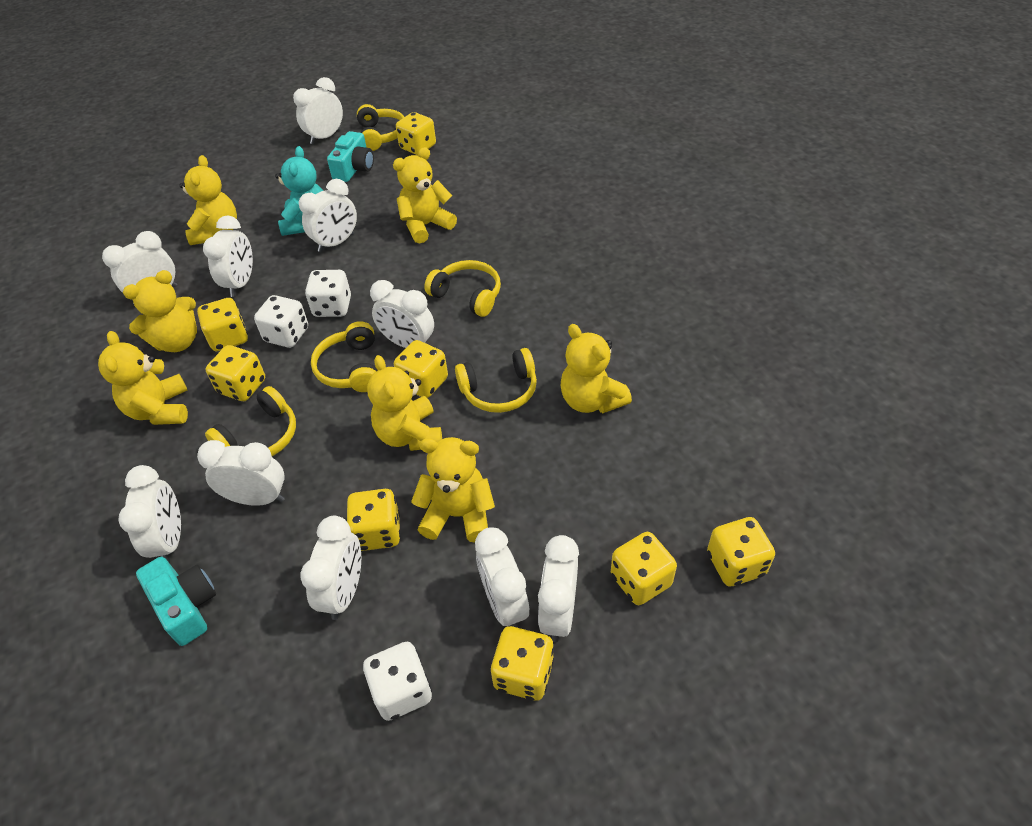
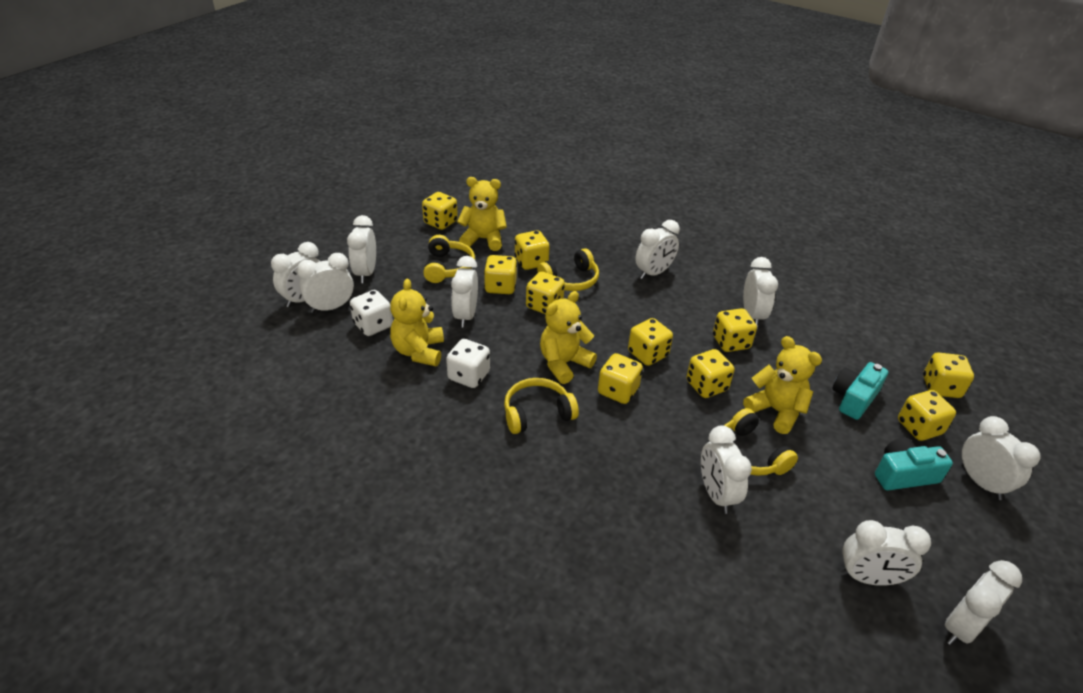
turquoise teddy bear: [275,146,323,236] = 1 -> none = 0
white dice: [254,295,308,348] [305,270,351,317] [363,642,432,721] = 3 -> [350,290,393,336] [446,339,490,388] = 2
yellow dice: [197,298,248,351] [206,345,265,401] [347,489,401,551] [394,340,448,398] [396,112,436,155] [490,626,554,701] [611,532,677,605] [707,517,775,586] = 8 -> [422,192,458,230] [484,255,517,294] [514,230,550,270] [526,271,565,314] [598,353,643,404] [628,318,673,366] [686,349,735,398] [713,308,757,352] [898,390,956,441] [923,352,974,398] = 10
yellow headphones: [205,386,296,457] [311,321,377,392] [357,104,404,151] [424,260,501,317] [455,348,537,413] = 5 -> [423,235,475,283] [504,378,579,434] [537,248,599,291] [724,408,798,476] = 4
yellow teddy bear: [98,331,188,425] [123,270,197,352] [179,155,237,245] [367,355,442,451] [393,147,457,244] [411,437,495,543] [561,324,632,413] = 7 -> [390,279,444,366] [457,177,507,251] [540,291,597,384] [743,336,822,434] = 4

